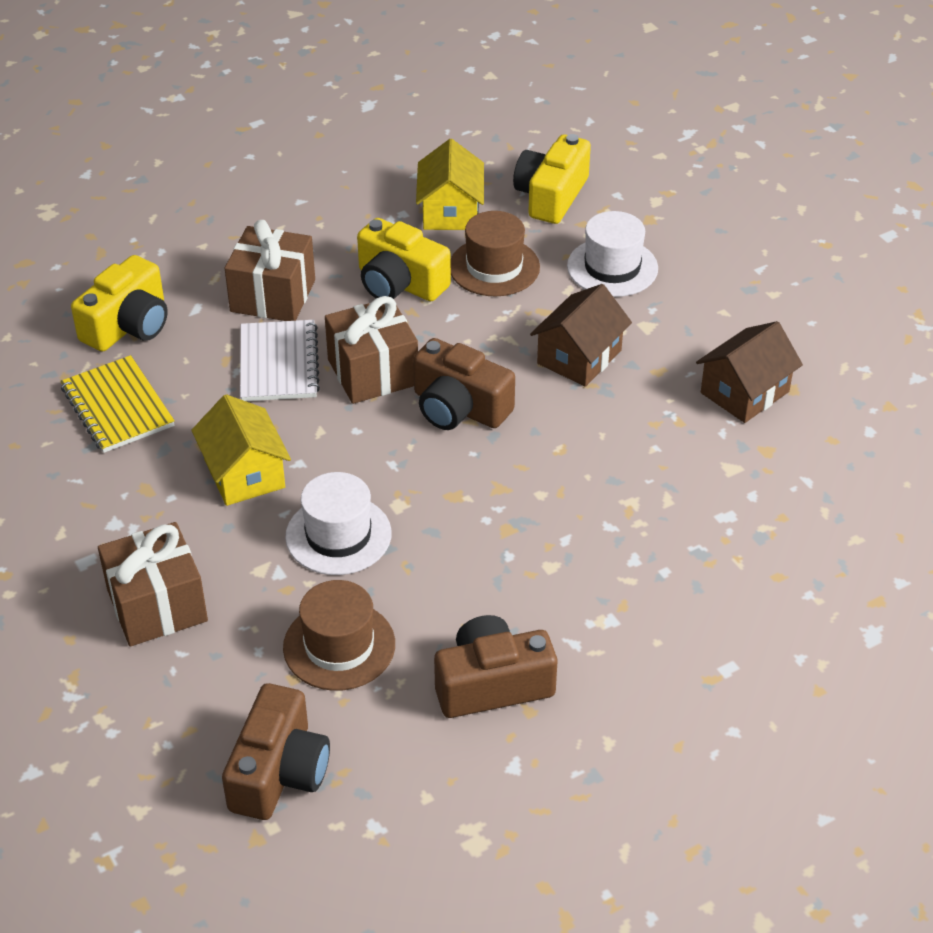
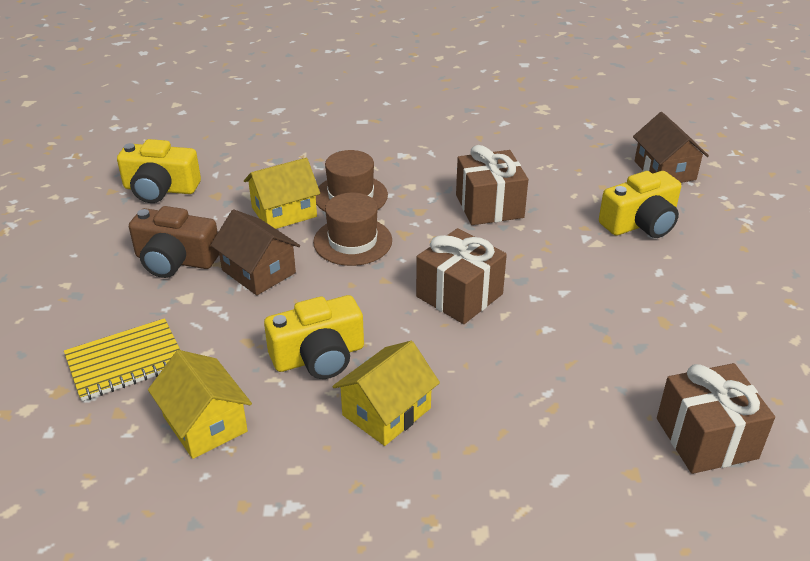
brown camera: [222,683,330,820] [413,338,515,430] [434,615,557,718] = 3 -> [129,206,219,278] = 1
white hat: [285,472,392,575] [567,211,658,297] = 2 -> none = 0
white notebook: [240,320,320,401] = 1 -> none = 0
yellow house: [191,394,291,506] [416,139,484,230] = 2 -> [148,350,252,459] [244,158,320,229] [332,341,440,446] = 3

